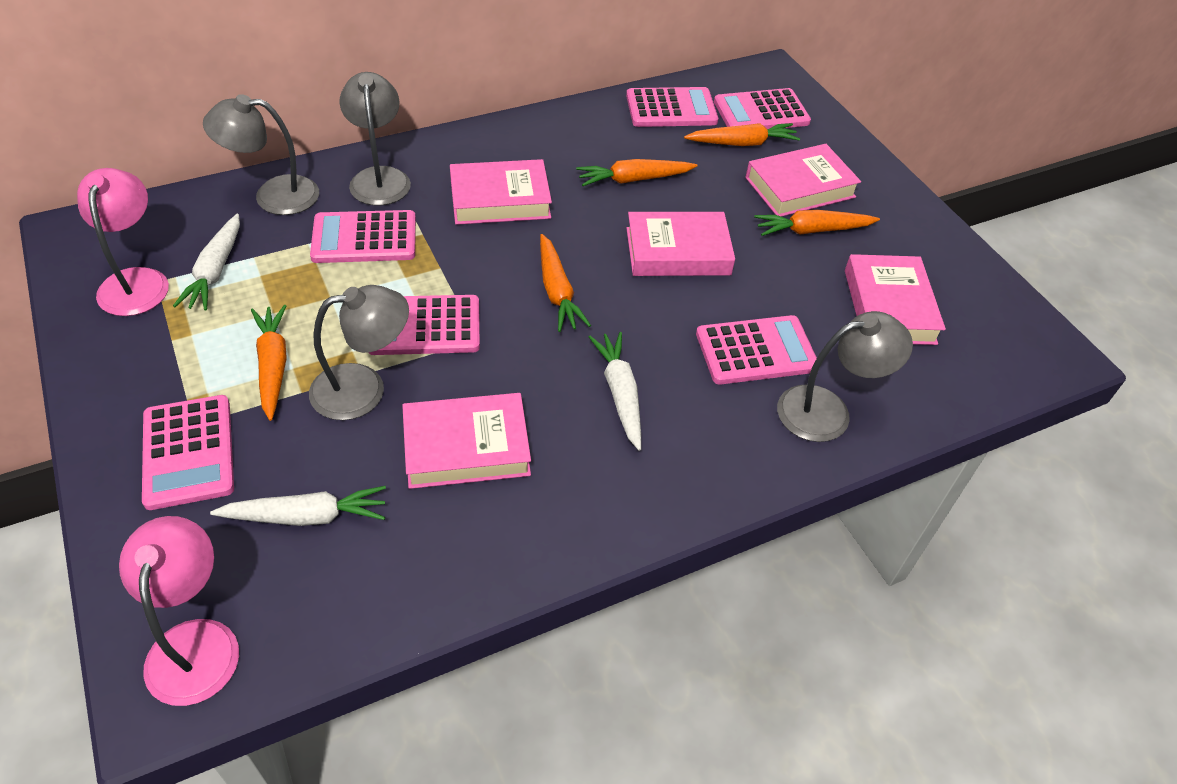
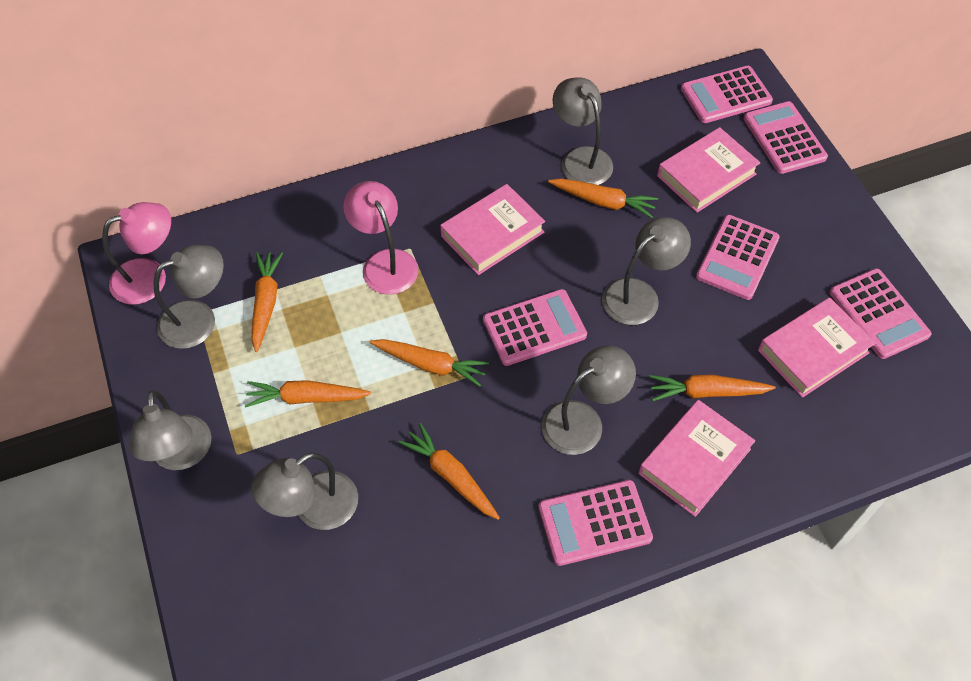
grey lamp: [203,94,319,215] [309,285,409,420] [340,72,411,206] [777,311,913,442] = 4 -> [129,390,211,470] [154,245,224,349] [252,452,358,530] [541,345,636,455] [553,77,613,185] [602,217,691,325] = 6
orange carrot: [251,305,287,421] [540,234,591,332] [576,159,697,186] [684,123,800,146] [754,210,880,236] = 5 -> [245,380,371,408] [251,252,283,352] [370,339,489,387] [399,423,500,520] [548,178,658,218] [649,375,775,401] = 6
pink book: [402,393,531,489] [450,159,552,225] [626,212,735,276] [745,144,861,217] [845,254,946,345] = 5 -> [440,184,545,275] [638,400,755,517] [657,127,761,213] [758,297,876,398] = 4
white carrot: [173,214,240,311] [210,486,386,526] [589,332,641,451] = 3 -> none = 0

